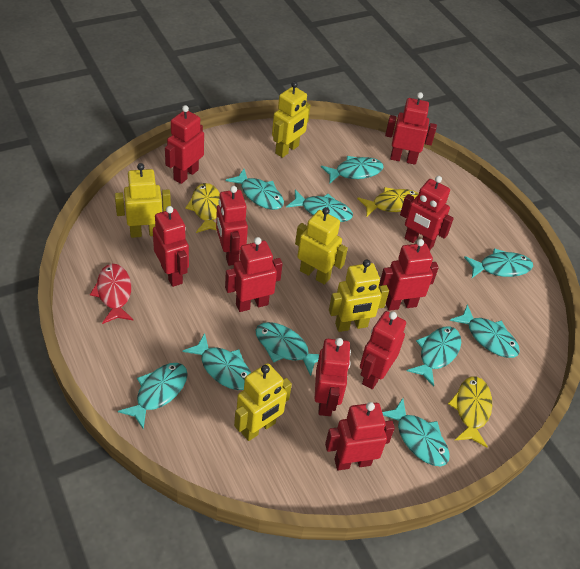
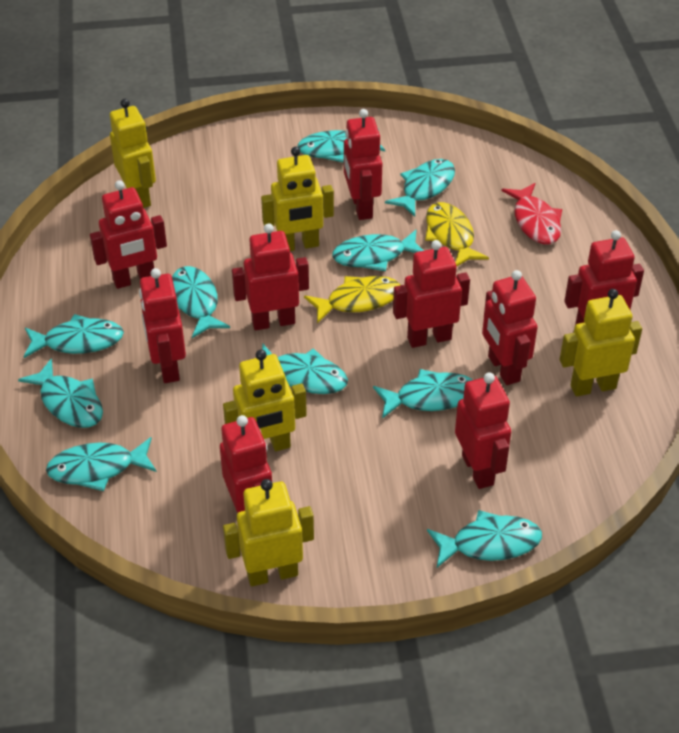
red robot: [153,206,189,287] [165,105,204,184] [216,186,248,266] [225,237,283,312] [314,338,351,416] [325,402,395,470] [360,311,406,389] [379,239,439,311] [385,92,437,165] [400,176,454,250] = 10 -> [90,180,167,289] [139,268,186,383] [220,415,272,513] [232,223,309,330] [344,109,382,220] [393,240,470,348] [455,373,511,489] [482,270,538,385] [564,230,644,325] = 9
yellow fish: [185,183,220,233] [357,187,419,217] [448,377,492,448] = 3 -> [304,276,400,324] [425,202,489,267] = 2

